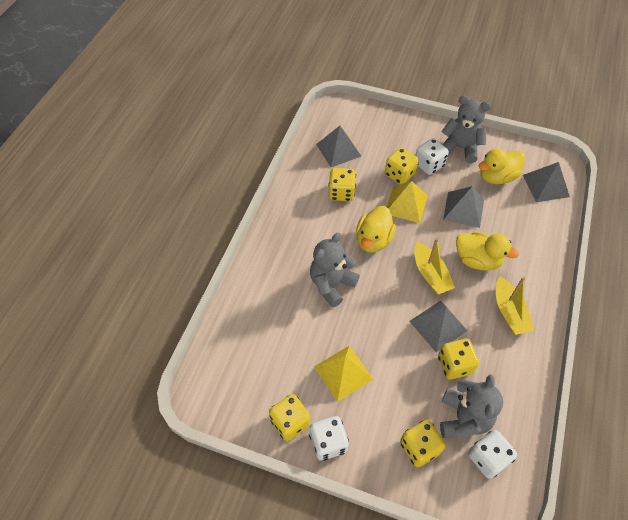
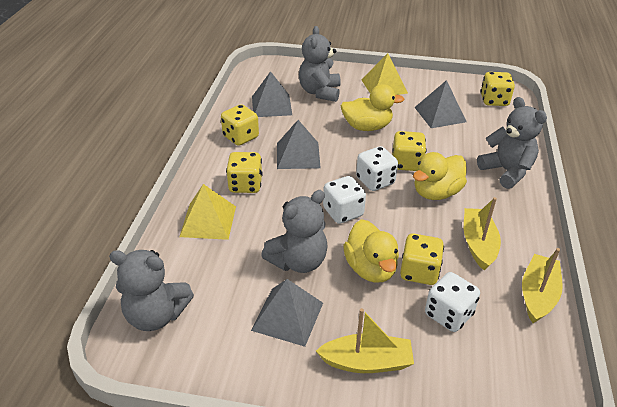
grey teddy bear: [310,233,360,308] [440,374,503,440] [441,96,491,163] = 3 -> [109,250,194,331] [261,190,328,273] [299,26,341,102] [477,97,547,189] = 4
yellow boat: [414,238,455,294] [496,277,534,335] = 2 -> [316,308,414,373] [464,197,501,271] [522,248,563,323] = 3

